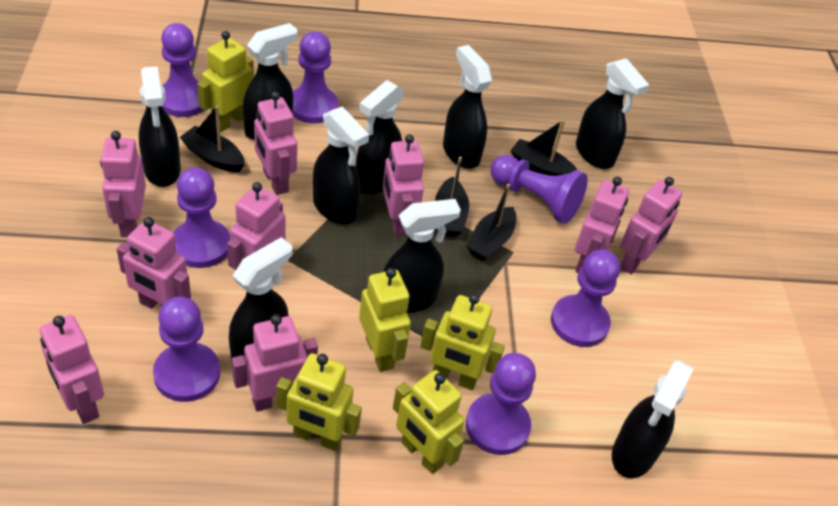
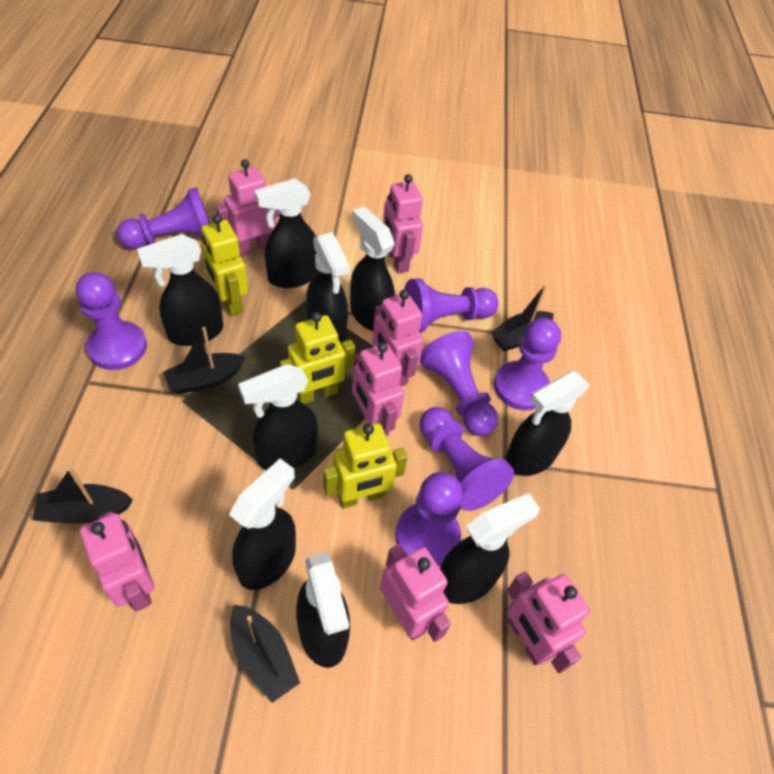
pink robot: [40,315,104,424] [100,131,146,237] [117,217,191,309] [227,182,286,270] [232,314,318,412] [254,91,297,195] [382,134,424,237] [575,177,629,273] [620,177,682,274] = 9 -> [80,512,155,611] [216,159,280,257] [352,342,404,436] [372,290,424,386] [380,544,451,642] [383,174,423,273] [507,571,590,673] = 7
yellow robot: [197,31,254,132] [276,353,362,451] [359,268,411,372] [393,370,465,474] [420,294,505,390] = 5 -> [201,214,248,316] [280,312,355,404] [323,423,408,509] = 3

